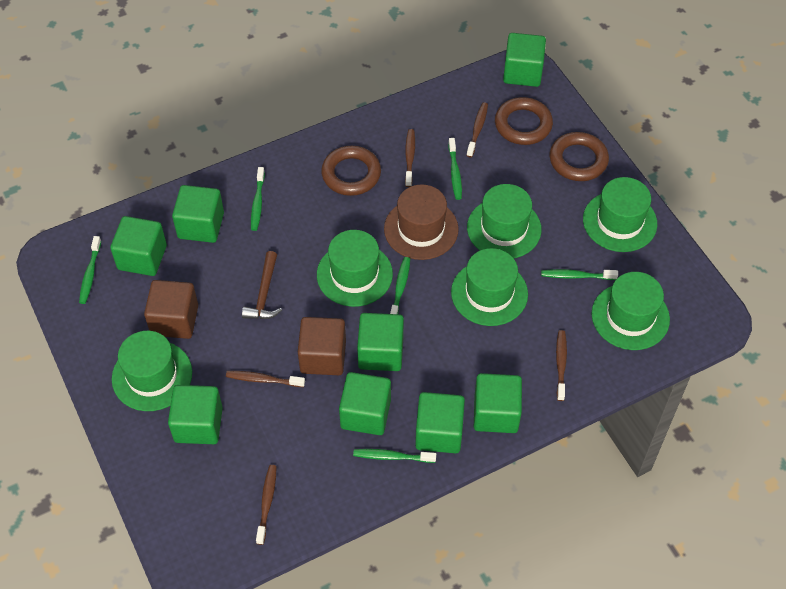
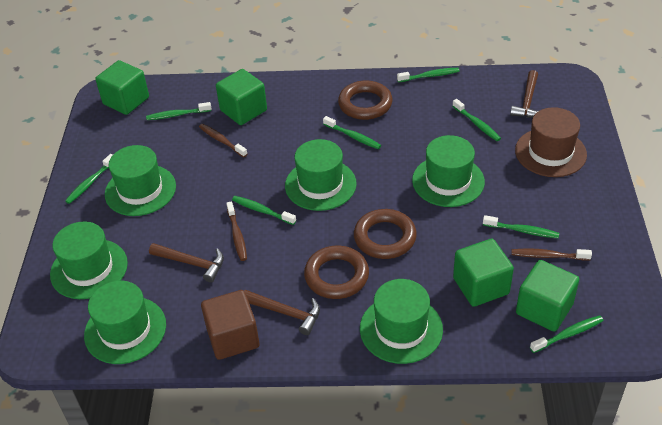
brown cube: [144,280,198,339] [298,317,346,375] = 2 -> [201,290,259,360] = 1
brown hammer: [242,251,282,319] = 1 -> [149,243,224,283] [244,290,320,335] [510,70,540,118] = 3
brown toothbrush: [226,371,305,387] [256,465,276,545] [405,129,415,187] [466,102,488,158] [556,330,567,401] = 5 -> [199,124,248,157] [226,201,247,261] [512,249,592,260] = 3
green cube: [110,216,167,276] [168,385,223,444] [172,185,224,243] [339,372,391,435] [357,313,404,371] [415,392,465,453] [474,373,522,433] [503,33,546,87] = 8 -> [95,60,149,115] [216,69,267,125] [453,239,514,307] [516,260,579,332] = 4
green toothbrush: [79,236,101,304] [251,167,265,231] [353,449,436,463] [390,257,410,314] [448,138,462,200] [541,269,618,280] = 6 -> [65,154,113,204] [146,102,211,120] [232,196,296,225] [323,116,381,149] [397,68,459,82] [453,99,501,141] [483,215,559,238] [530,315,603,353] = 8

